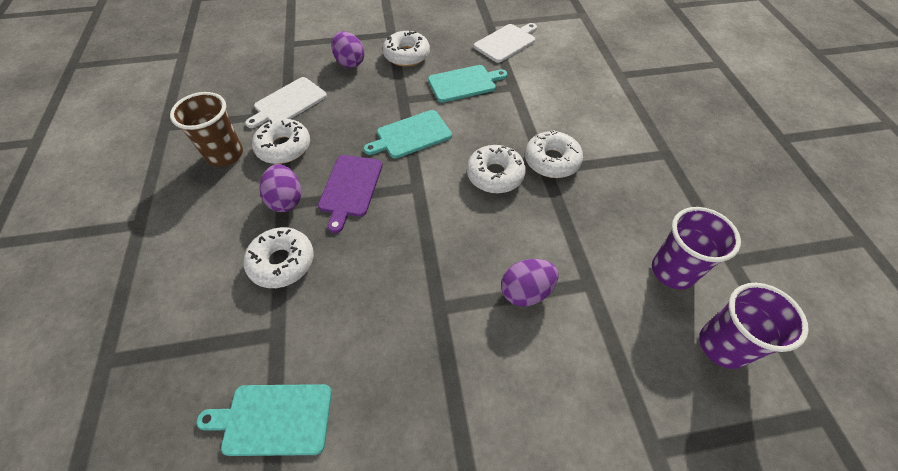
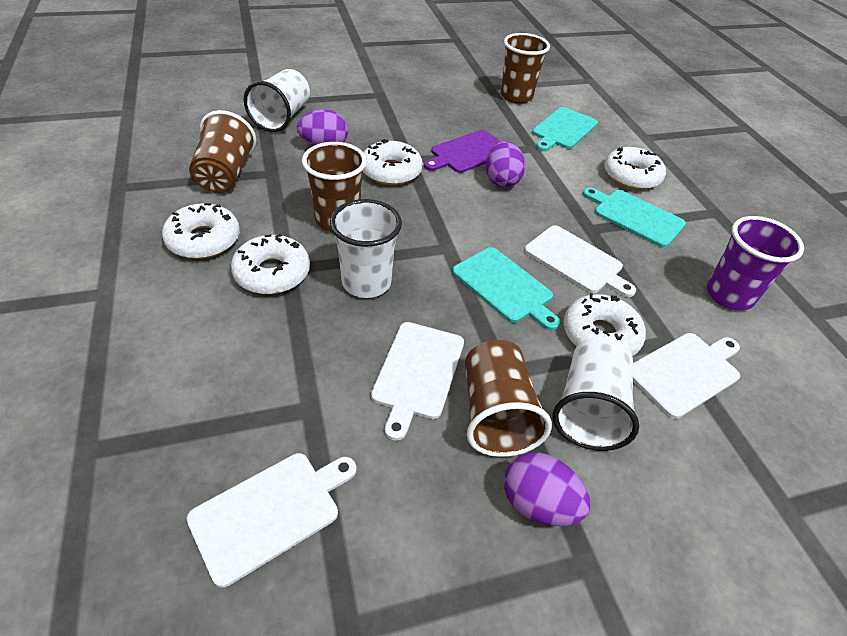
brown cup: [170,92,243,167] = 1 -> [189,110,256,193] [302,142,367,232] [465,340,552,457] [501,33,550,104] = 4
purple cup: [652,207,741,289] [699,283,809,369] = 2 -> [707,216,804,310] = 1
white cup: none = 0 -> [243,69,310,132] [330,199,402,298] [552,337,639,451] = 3
white cutting board: [245,77,327,128] [474,23,537,63] = 2 -> [187,453,356,588] [371,322,464,441] [524,225,636,297] [633,333,740,419] = 4

